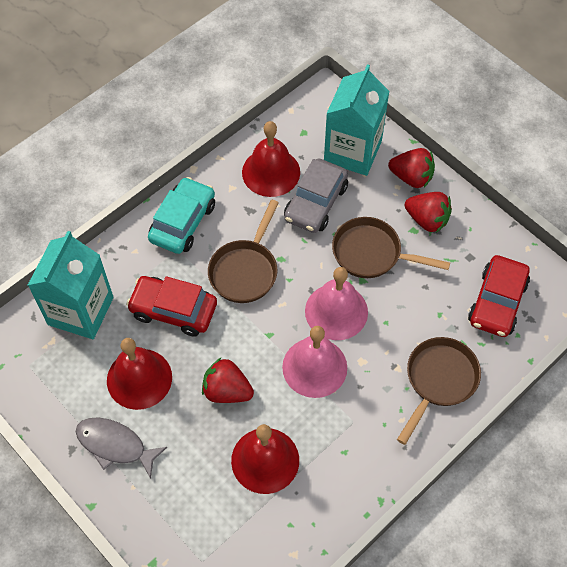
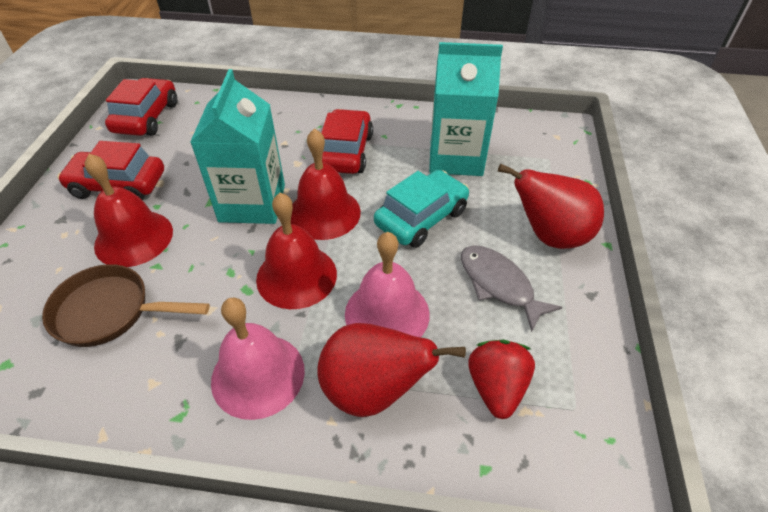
brown pan: [208,200,279,303] [332,217,450,278] [397,337,481,445] = 3 -> [42,264,210,347] = 1
grey car: [284,159,348,233] = 1 -> none = 0
red car: [126,276,217,337] [468,255,530,337] = 2 -> [57,141,164,200] [105,78,177,136] [321,109,373,174] = 3
red pear: none = 0 -> [317,323,466,417] [498,164,604,249] = 2
red strawberry: [202,357,254,403] [388,148,435,188] [405,192,452,233] = 3 -> [468,340,535,419] = 1

